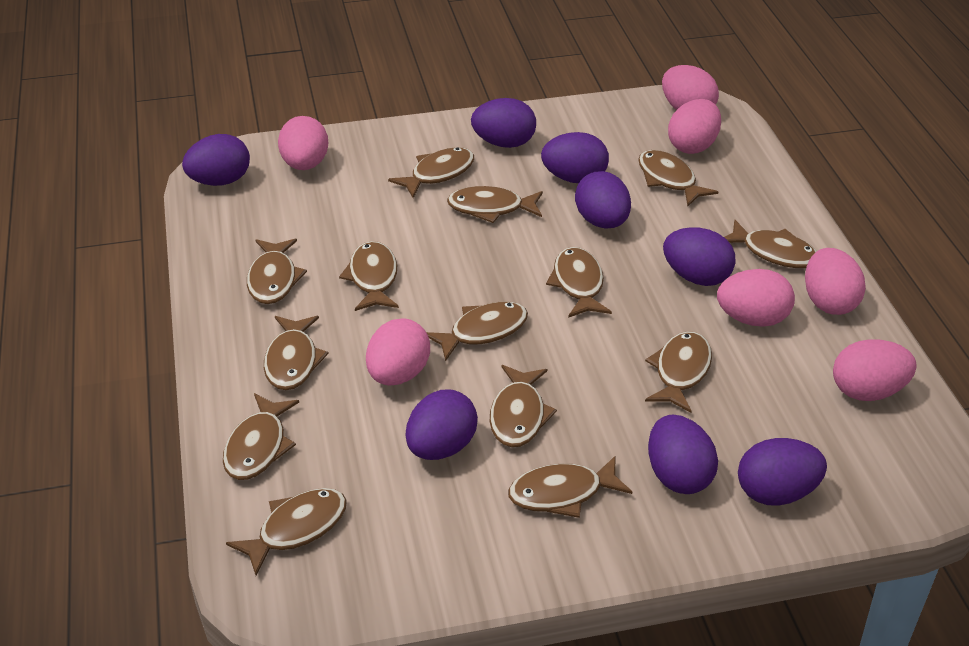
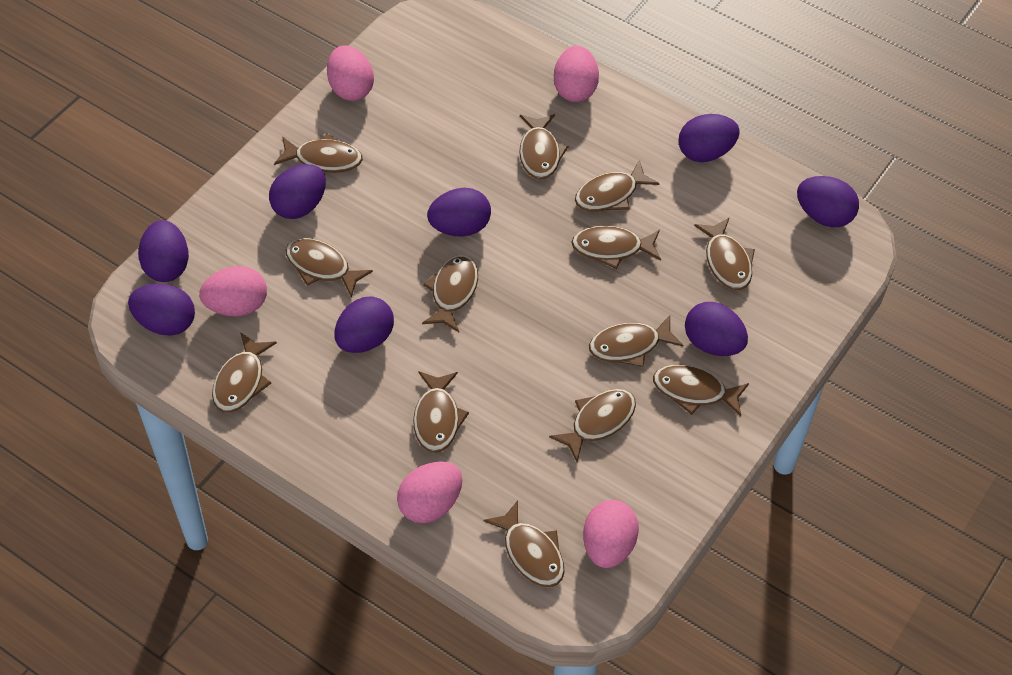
brown fish: [223,393,299,480] [226,488,347,576] [247,239,307,304] [264,316,329,390] [339,241,399,311] [388,147,474,198] [426,302,528,361] [447,186,543,223] [490,365,557,447] [508,456,632,518] [546,247,612,318] [638,150,718,206] [645,332,712,413] [724,220,817,268] = 14 -> [212,332,277,413] [274,133,363,173] [285,238,373,298] [413,371,469,453] [422,255,478,332] [483,500,565,587] [519,114,568,180] [549,389,636,462] [571,226,661,269] [575,160,660,212] [589,316,683,367] [653,365,749,416] [694,218,755,290] = 13
pink egg: [278,116,328,170] [366,318,430,386] [662,65,719,110] [668,99,721,154] [717,269,795,327] [805,248,866,315] [833,339,917,401] = 7 -> [199,266,267,316] [327,45,374,101] [397,461,462,523] [554,46,599,102] [583,500,639,568] = 5

